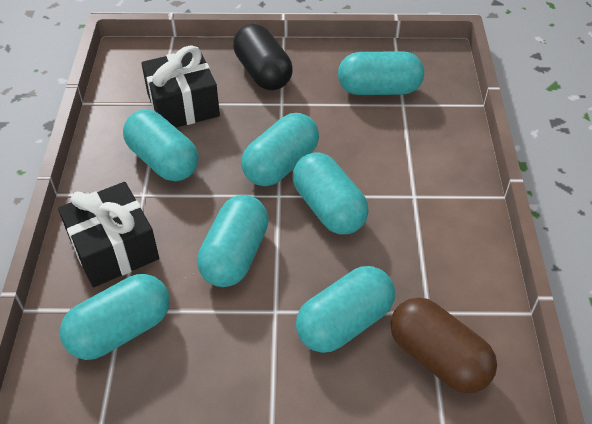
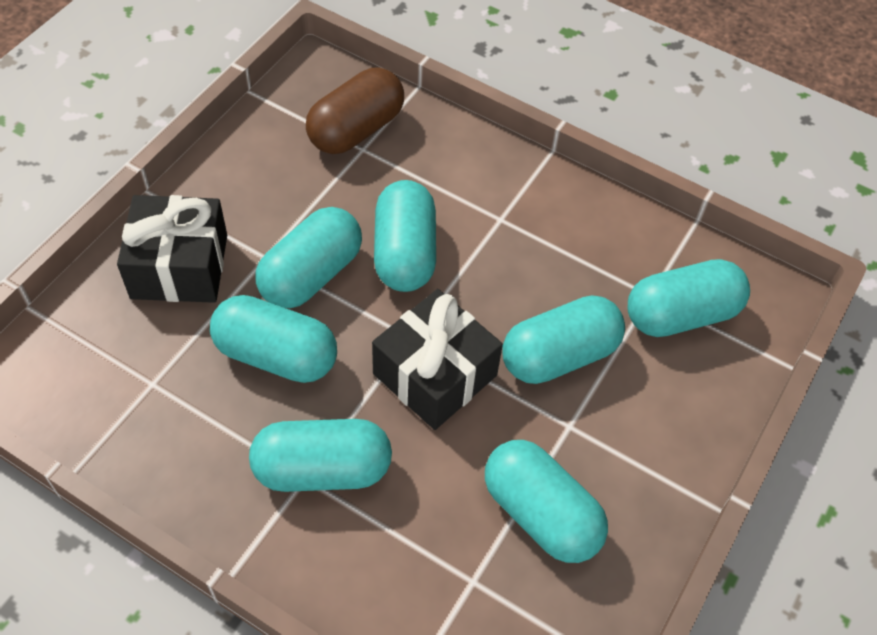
black capsule: [233,24,293,91] = 1 -> none = 0

